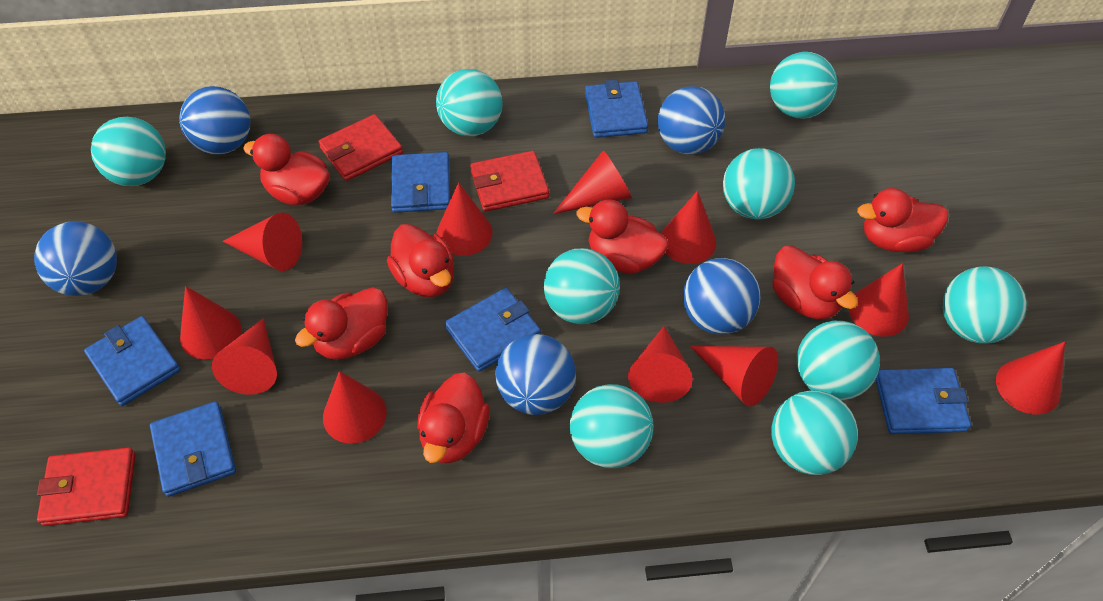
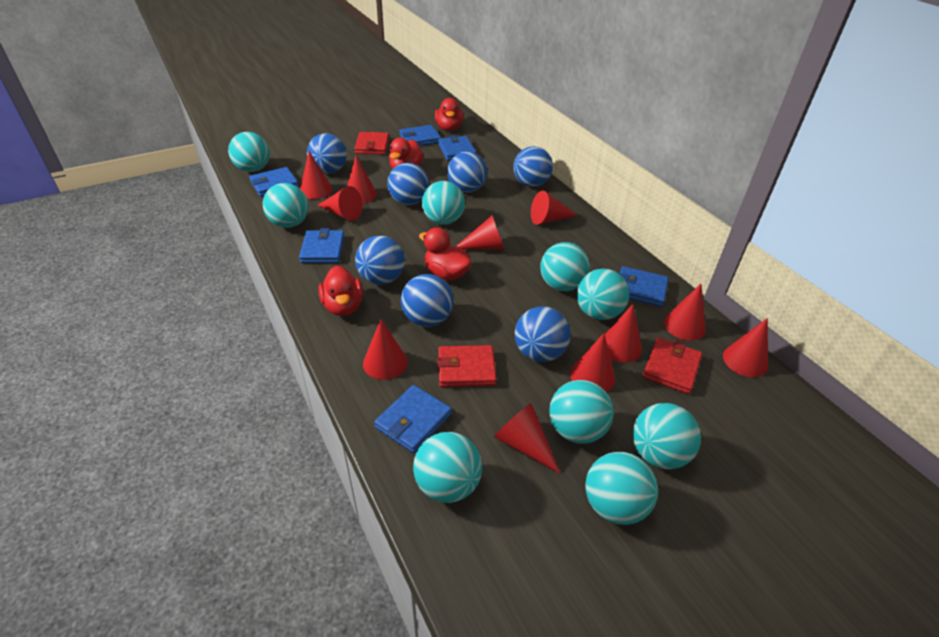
blue ball: [34,221,117,296] [179,86,250,155] [495,334,576,415] [657,86,725,155] [683,258,760,335] = 5 -> [307,133,347,173] [355,236,405,285] [387,163,429,205] [401,274,454,327] [447,151,487,193] [513,146,553,187] [515,306,571,362] = 7
red duck: [243,134,330,205] [295,287,387,360] [387,224,454,297] [417,373,490,463] [576,199,668,274] [772,245,858,319] [857,188,948,252] = 7 -> [319,266,363,316] [389,138,423,169] [419,228,472,280] [435,98,463,131] = 4

